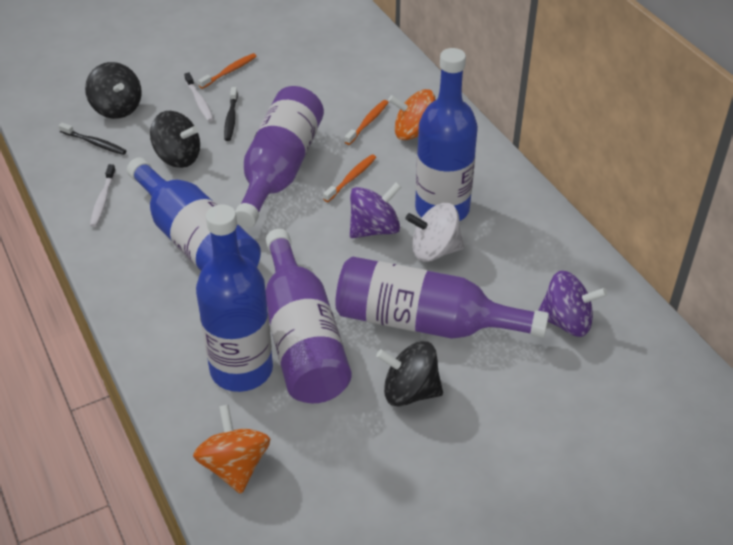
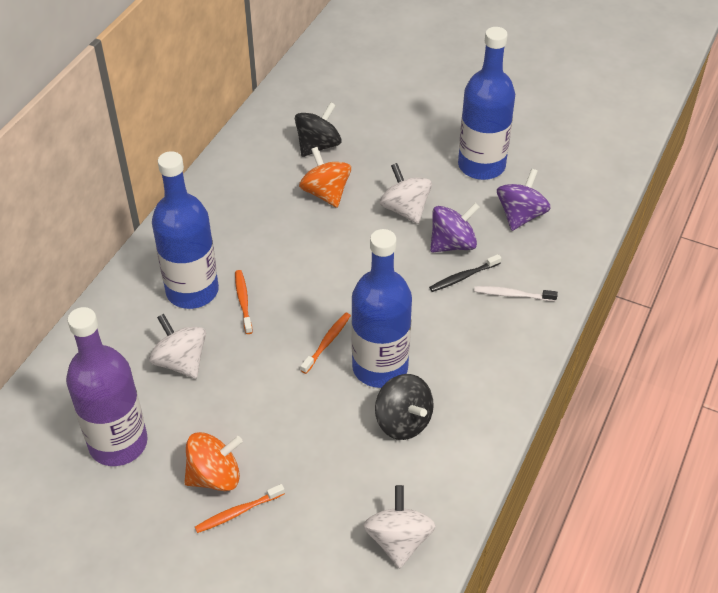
black spinning top: [85,62,142,119] [150,111,200,168] [376,341,443,407] = 3 -> [295,102,342,157] [375,374,434,440] = 2
black toothbrush: [58,123,126,155] [224,87,238,141] = 2 -> [429,254,501,292] = 1
purple bottle: [235,86,324,228] [266,229,352,403] [335,256,549,339] = 3 -> [66,307,148,466] = 1
white spinning top: [405,203,464,262] = 1 -> [149,314,206,379] [363,485,436,569] [380,163,432,224] = 3
white toothbrush: [90,164,116,227] [184,72,214,122] = 2 -> [474,286,558,302] = 1

